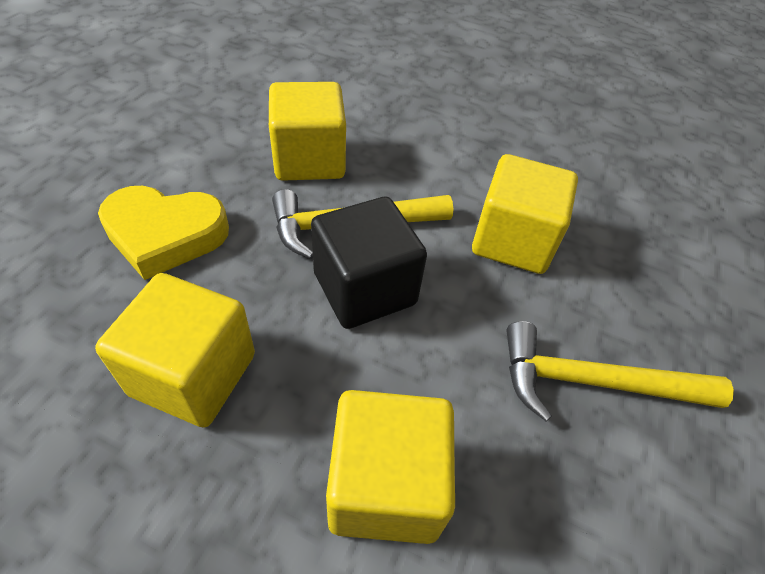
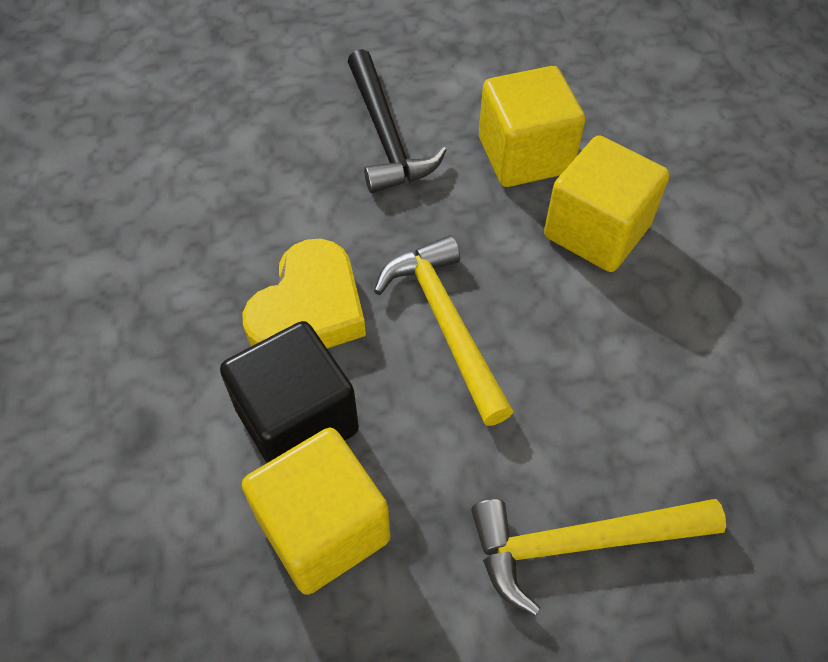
black hammer: none = 0 -> [348,49,446,193] = 1
yellow cube: [95,273,255,428] [269,82,346,181] [326,390,455,544] [472,154,578,274] = 4 -> [242,428,390,595] [479,66,585,187] [544,135,670,272] = 3

